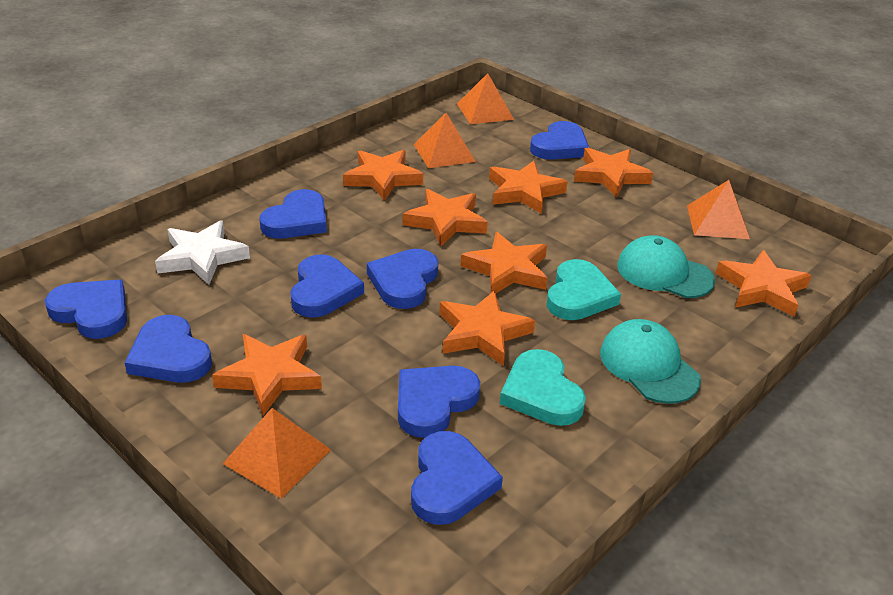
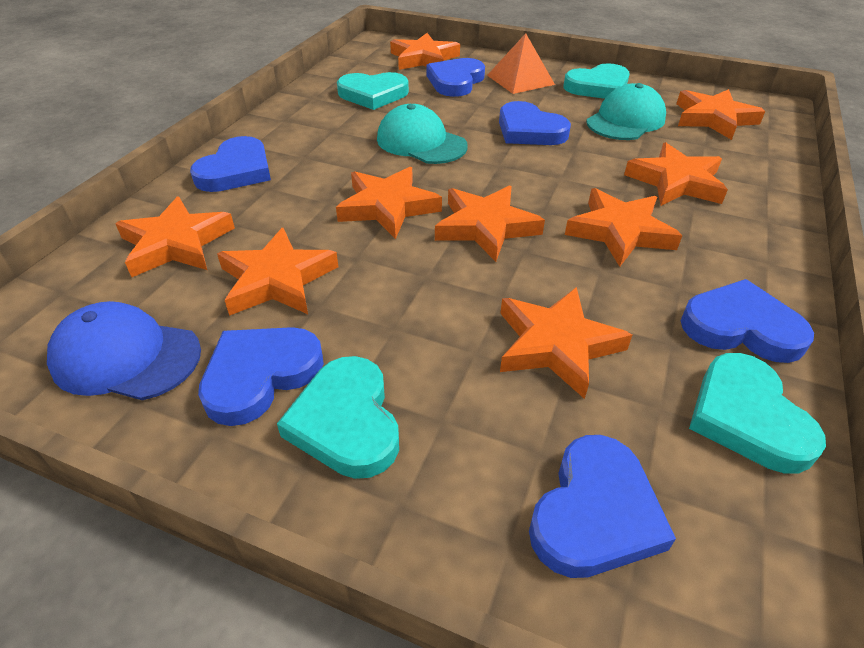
blue cap: none = 0 -> [47,301,201,400] = 1
blue heart: [45,279,127,339] [124,315,212,383] [259,189,327,239] [290,254,364,318] [367,249,438,309] [398,366,480,438] [411,431,503,525] [530,121,589,160] = 8 -> [190,136,271,192] [198,327,324,426] [426,58,485,97] [499,101,571,145] [529,435,676,578] [681,279,814,363] = 6
orange pyramid: [223,408,331,498] [414,113,476,168] [457,73,514,124] [687,180,750,239] = 4 -> [487,33,555,94] = 1
orange star: [212,334,322,416] [343,150,423,201] [403,189,488,246] [439,290,535,366] [461,232,547,293] [489,161,568,214] [574,148,653,198] [716,250,812,317] = 8 -> [115,196,235,277] [217,228,338,316] [336,167,442,239] [390,33,460,70] [435,186,545,262] [500,287,632,399] [565,188,683,267] [624,142,728,206] [677,89,765,140] = 9
turquoise heart: [500,349,586,426] [547,259,621,320] = 2 -> [277,356,399,479] [337,72,409,110] [563,63,630,99] [689,353,826,474] = 4
white star: [155,220,250,284] = 1 -> none = 0

